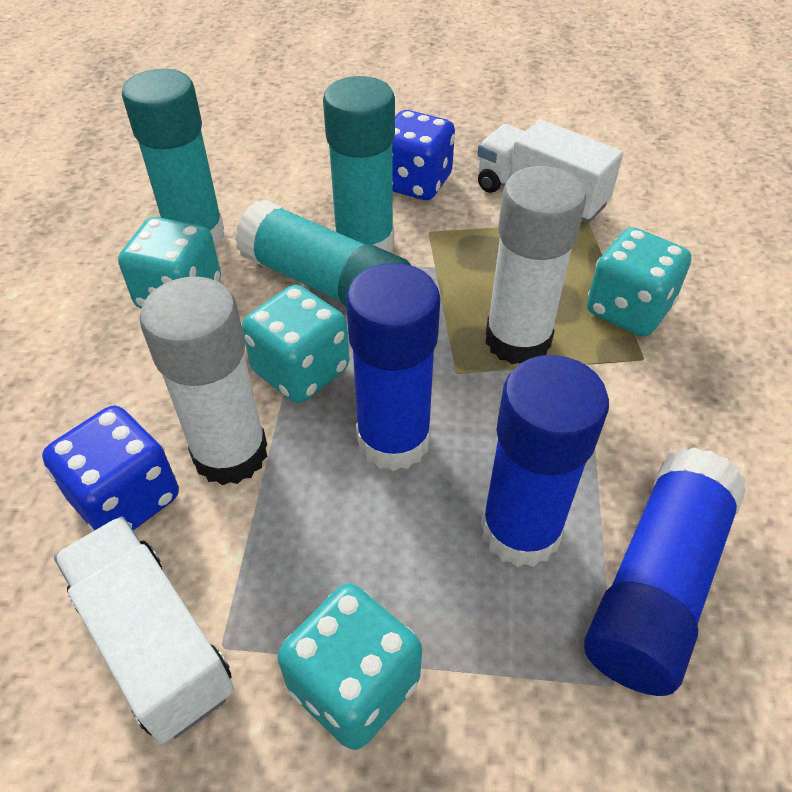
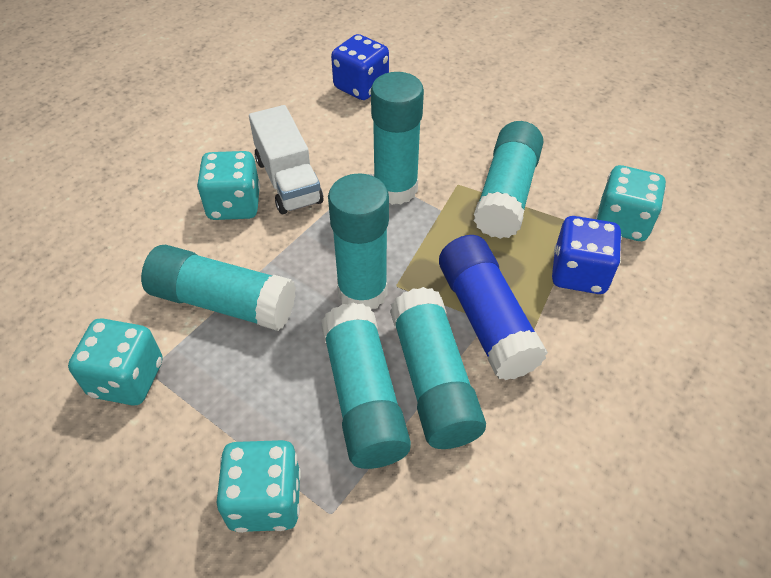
blue glue stick: [346,263,440,471] [481,355,609,567] [584,447,746,696] = 3 -> [439,235,548,380] = 1
turquoise glue stick: [122,69,225,246] [235,199,411,306] [323,76,395,252] = 3 -> [141,245,296,331] [321,302,411,469] [328,173,389,309] [371,72,424,205] [390,287,486,449] [474,121,543,239] = 6
white glue stick: [139,277,267,485] [485,166,587,364] = 2 -> none = 0
white truck: [54,516,234,744] [477,120,623,223] = 2 -> [249,105,323,214] = 1

